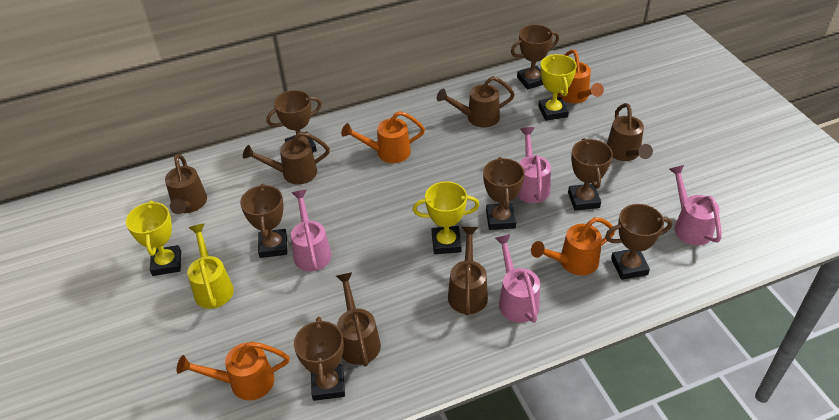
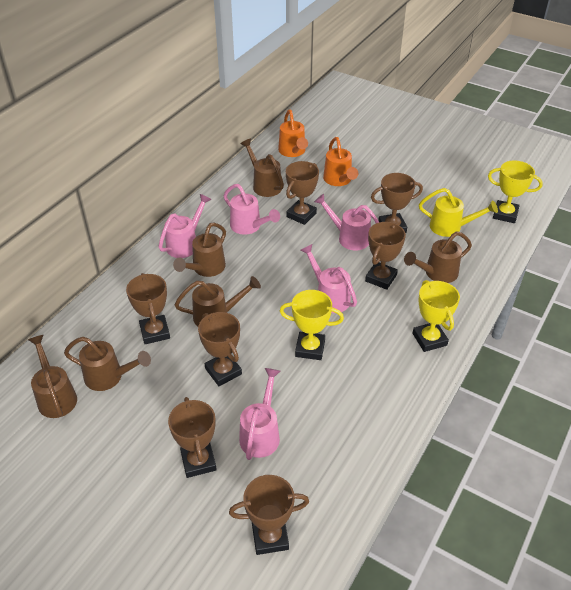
orange watering can: [177,342,290,400] [341,111,425,163] [531,217,615,275] [558,50,604,104] = 4 -> [278,110,308,157] [323,137,358,186] = 2
pink watering can: [291,190,332,272] [495,234,540,323] [517,127,551,203] [669,165,722,245] = 4 -> [158,194,212,258] [223,184,280,235] [239,368,280,460] [300,244,357,313] [314,194,379,250] = 5

